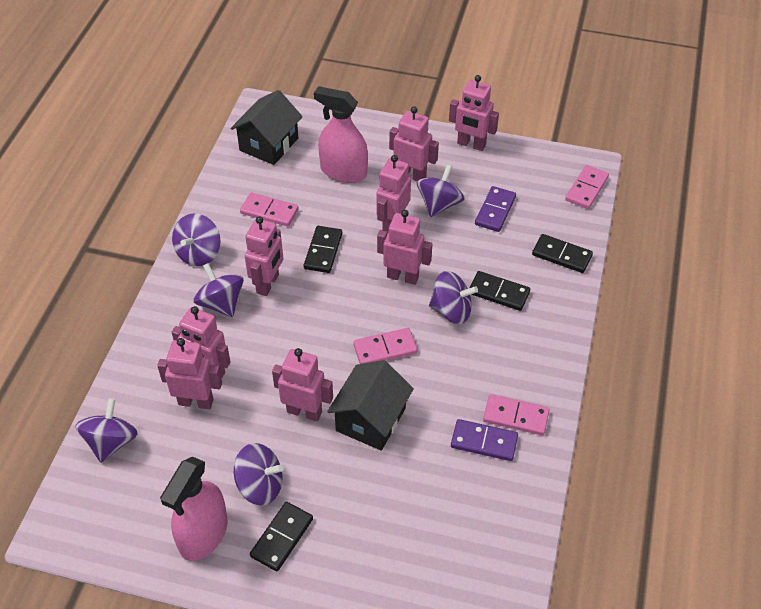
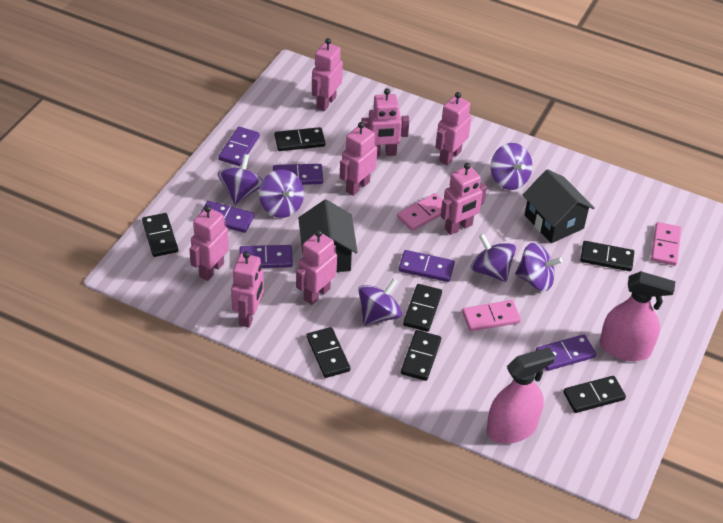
black domino: [250,502,313,571] [304,226,342,273] [469,271,530,311] [532,234,593,273] = 4 -> [142,213,178,257] [275,127,325,151] [307,327,350,378] [401,330,441,381] [403,284,442,332] [563,376,626,413] [580,241,634,271] = 7
pink domino: [240,192,299,227] [353,328,417,364] [483,394,550,435] [565,165,609,209] = 4 -> [397,193,443,231] [462,300,521,331] [651,222,681,266] = 3
purple domino: [451,419,518,461] [475,186,516,232] = 2 -> [201,201,254,233] [218,127,260,166] [239,245,293,268] [273,164,323,185] [399,250,455,282] [536,334,596,371] = 6

